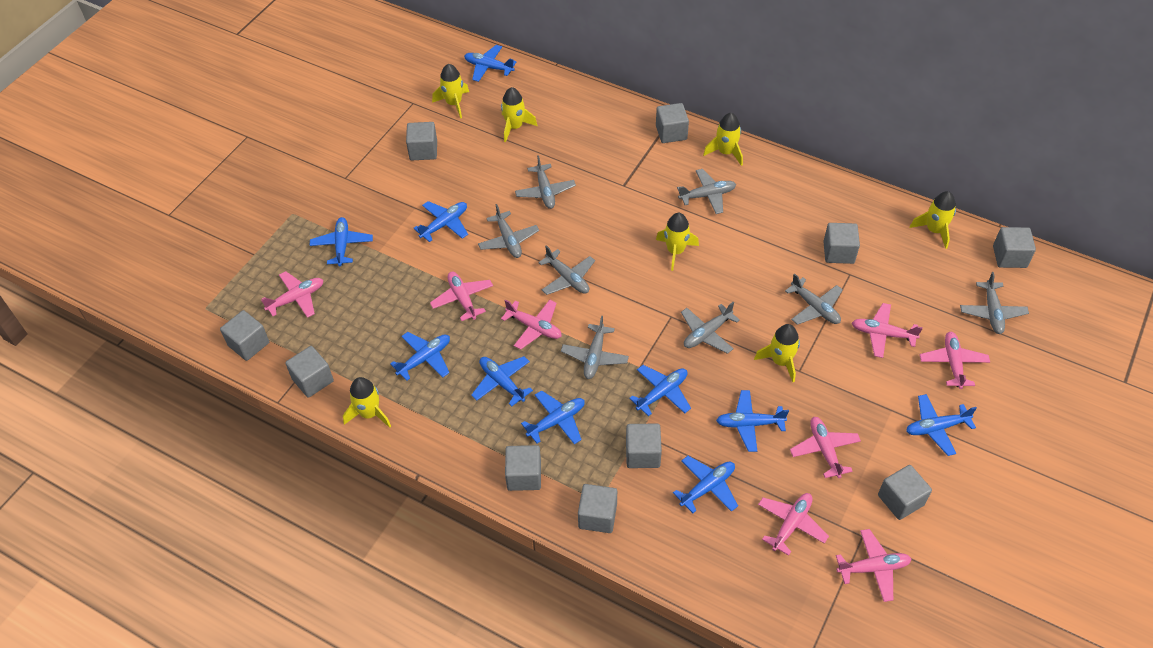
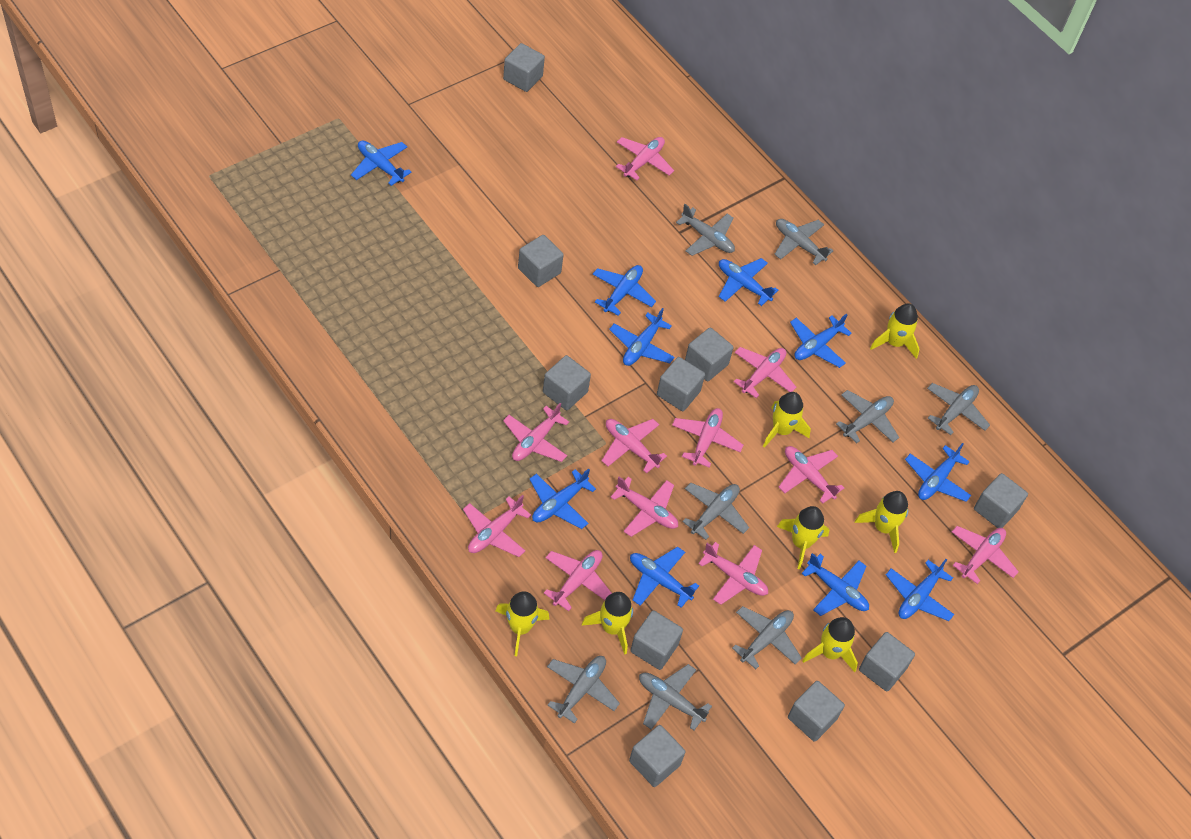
pink plane: [261,271,323,318] [430,272,493,321] [501,300,562,350] [758,493,829,556] [790,417,861,478] [836,529,911,602] [852,303,923,358] [920,332,990,389] = 8 -> [463,495,531,557] [503,403,569,462] [544,550,612,611] [601,419,667,473] [611,477,678,537] [616,137,674,180] [672,408,743,467] [698,542,768,605] [734,347,796,398] [779,446,844,503] [952,526,1019,584] = 11

